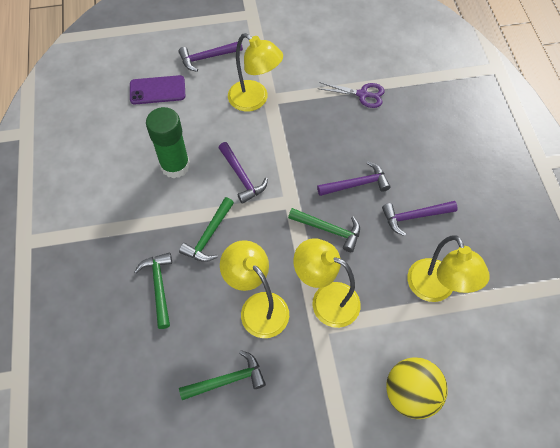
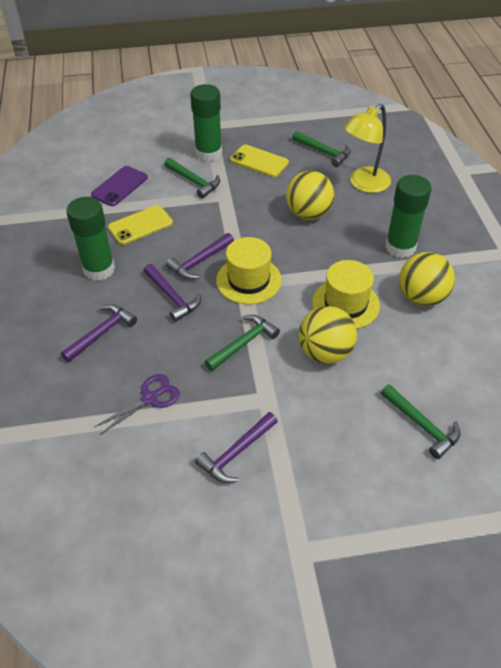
green glue stick: [146,107,190,179] = 1 -> [66,197,115,281] [190,84,222,161] [385,175,432,258] = 3
yellow ball: [386,357,448,419] = 1 -> [286,171,334,220] [299,306,357,364] [399,252,455,306] = 3
yellow hat: none = 0 -> [216,237,282,304] [312,260,380,329] = 2
yellow lamp: [220,240,289,338] [228,33,283,112] [293,238,361,328] [407,235,490,302] = 4 -> [344,104,391,193] = 1
yellow phone: none = 0 -> [108,205,173,245] [230,145,289,177] = 2

